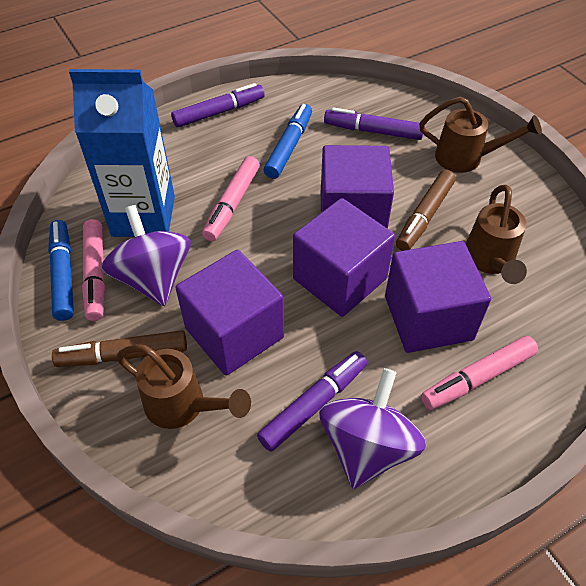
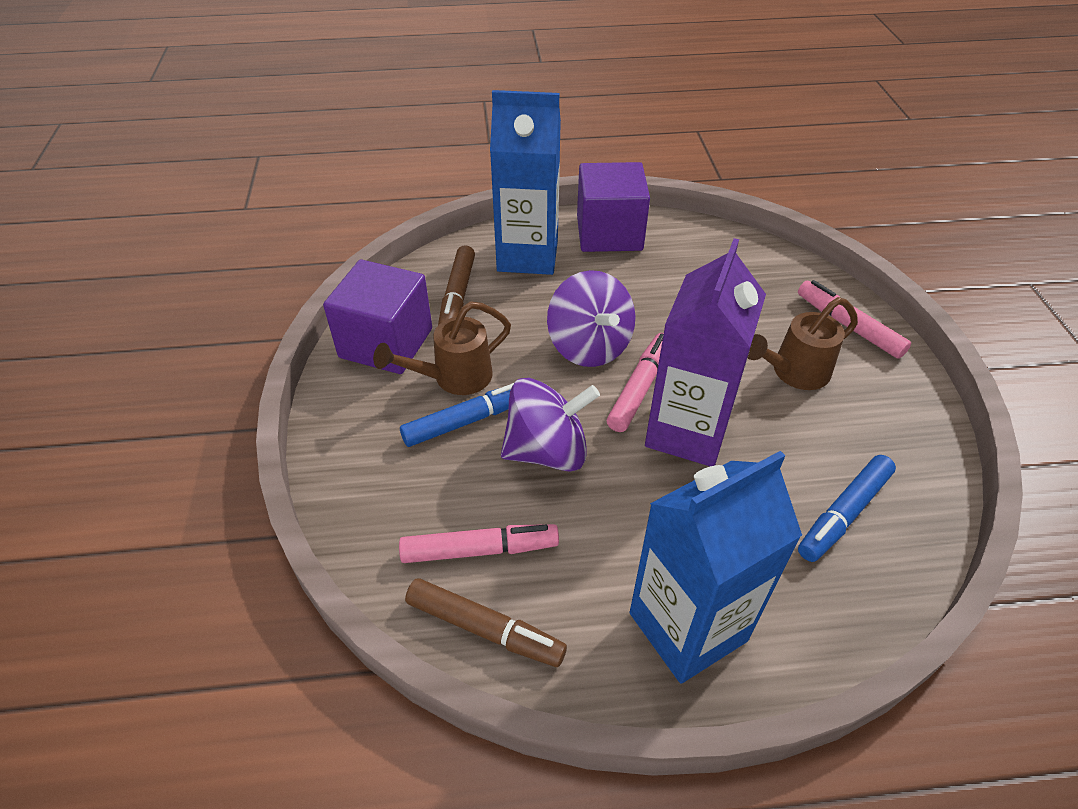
blue carton: [69,69,175,237] = 1 -> [490,90,561,275] [630,451,802,684] = 2
brown watering can: [116,344,251,429] [419,96,542,173] [466,185,527,284] = 3 -> [373,301,511,395] [747,297,858,390] = 2
purple carton: none = 0 -> [645,238,766,466] = 1
purple cube: [175,250,284,375] [293,198,395,317] [321,145,394,229] [385,241,491,353] = 4 -> [323,260,432,374] [577,162,650,252] = 2
purple marker: [171,83,265,127] [257,351,367,452] [324,107,423,140] = 3 -> none = 0

